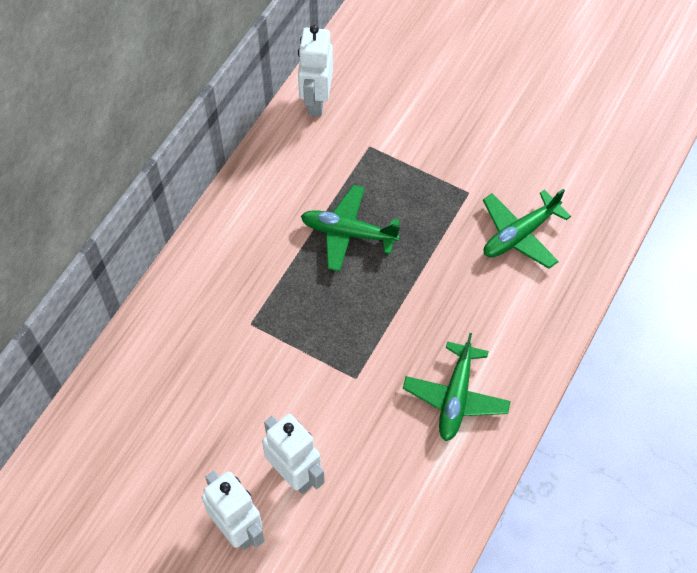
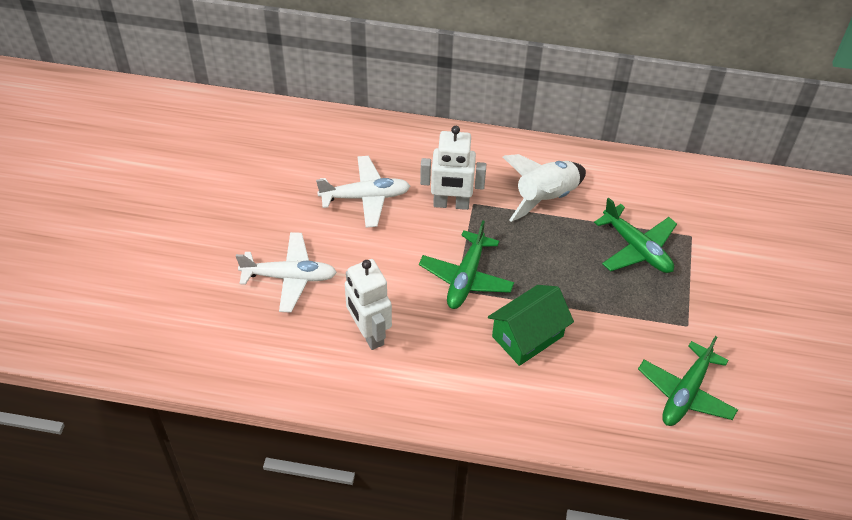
green house: none = 0 -> [488,285,574,366] = 1
white plane: none = 0 -> [236,232,337,313] [316,156,410,228] = 2
white robot: [202,471,265,550] [262,414,325,494] [298,25,333,116] = 3 -> [345,259,392,350] [420,126,486,210] = 2
white rocket: none = 0 -> [503,154,586,222] = 1

